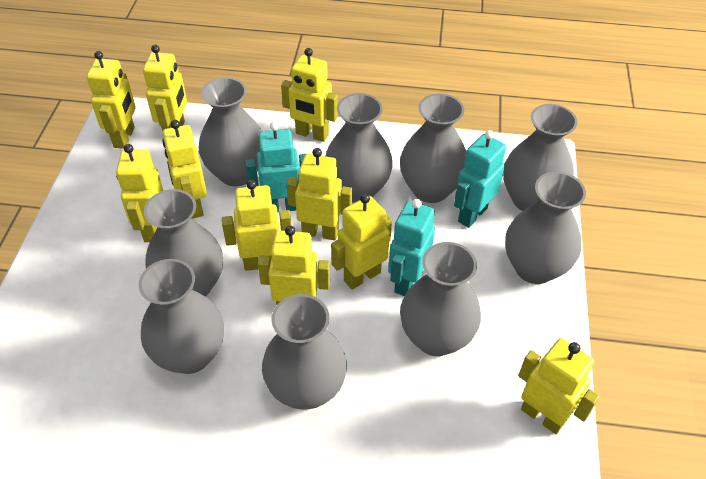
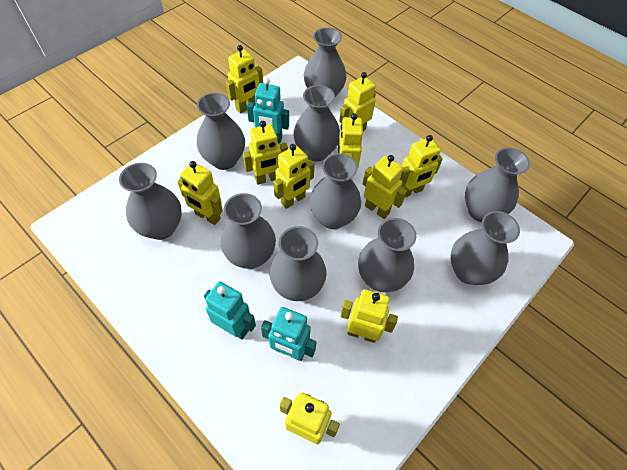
grey vase: [138,259,224,374] [144,189,223,297] [199,77,262,186] [262,294,347,410] [326,93,393,203] [400,93,466,203] [400,242,481,356] [503,104,578,211] [505,172,586,284] = 9 -> [119,163,182,240] [197,93,245,170] [220,193,276,269] [270,226,327,301] [293,85,340,162] [304,27,346,97] [310,153,361,229] [358,218,416,292] [450,211,520,285] [465,147,530,222] = 10

